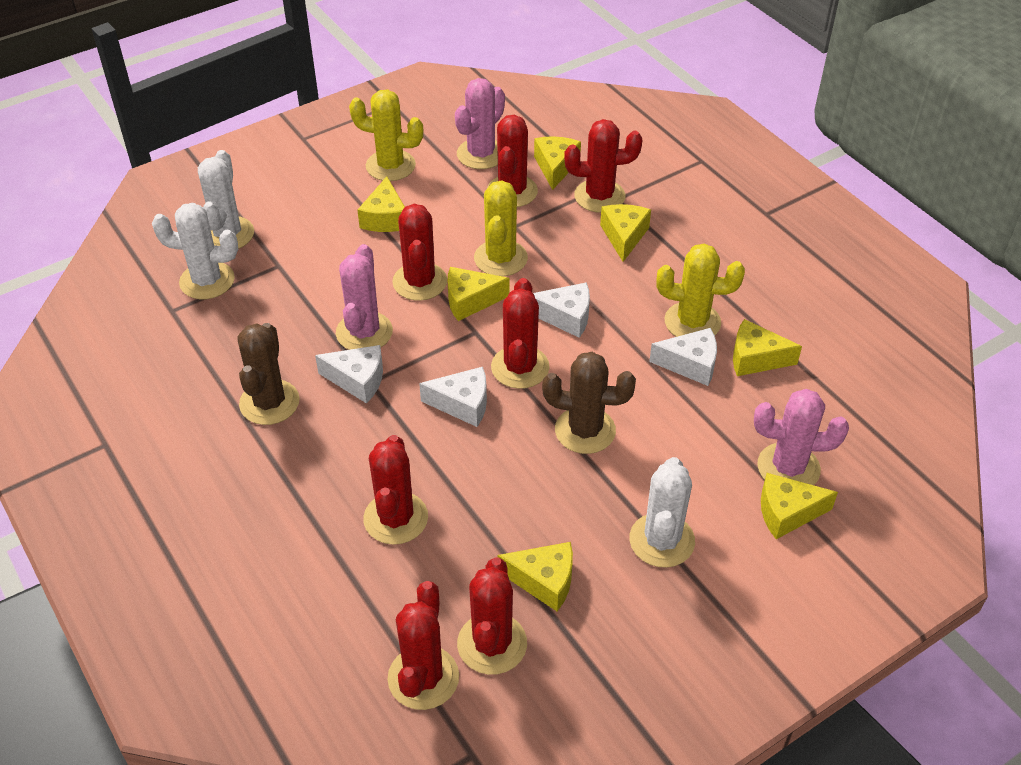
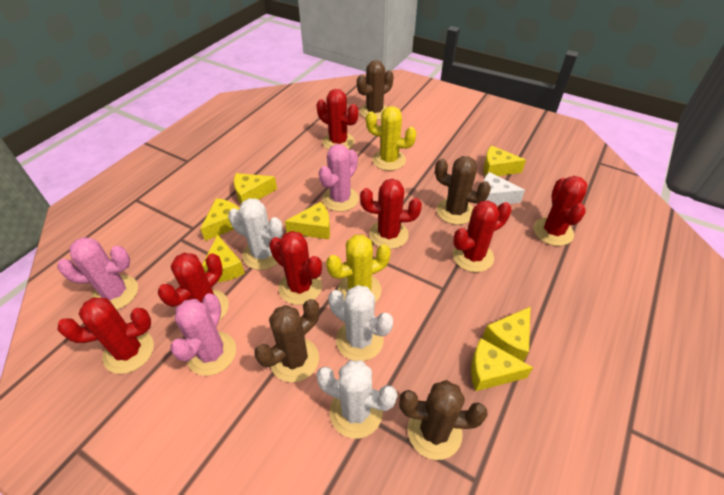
brown cactus: [238,323,300,425] [542,352,636,454] = 2 -> [254,299,319,382] [357,60,393,120] [399,380,487,460] [435,156,491,225] = 4
white cheese: [315,345,383,403] [419,367,487,427] [533,282,590,338] [649,328,717,386] = 4 -> [483,172,525,205] = 1
yellow cactus: [349,90,423,181] [474,180,528,276] [656,243,745,337] = 3 -> [326,234,391,302] [366,106,417,171] = 2

